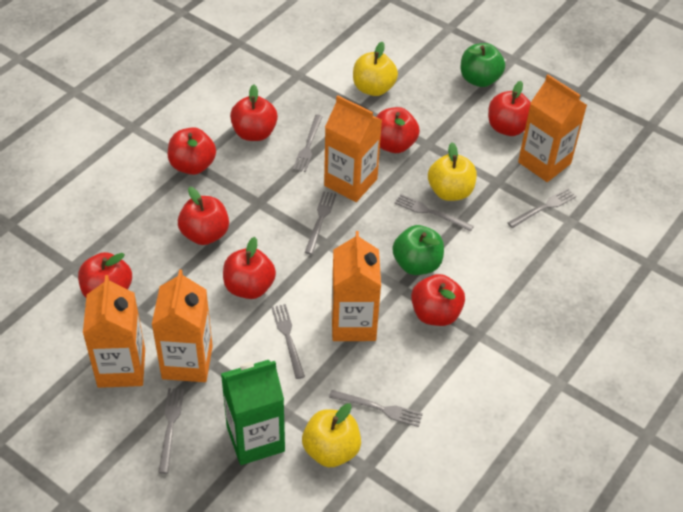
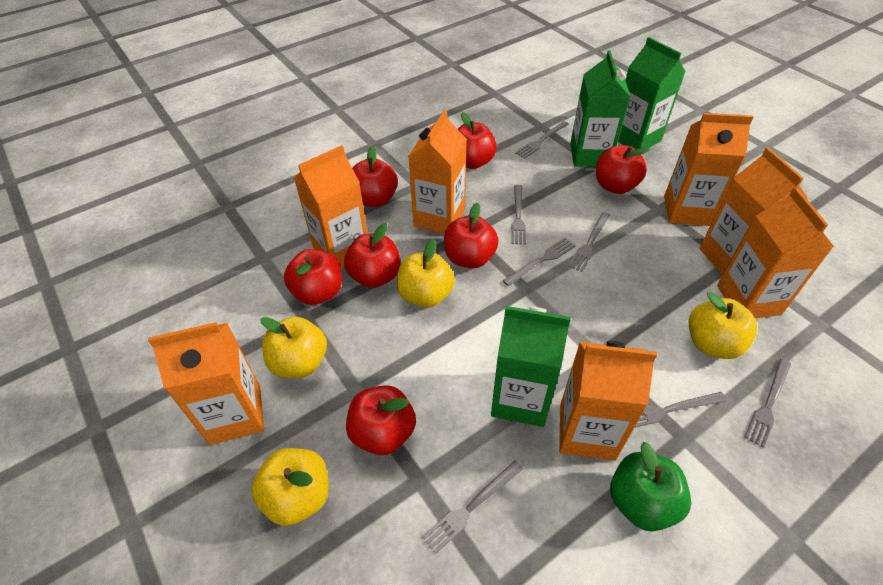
green apple: [392,225,444,275] [460,43,505,87] = 2 -> [610,442,691,532] = 1
green carton: [221,360,285,465] = 1 -> [491,306,571,427] [570,50,630,167] [618,37,686,149] = 3
orange carton: [83,275,145,388] [152,269,213,382] [324,95,382,202] [332,231,381,341] [518,75,587,182] = 5 -> [148,322,264,445] [294,145,368,268] [408,110,467,234] [559,341,657,461] [664,113,753,226] [699,147,807,276] [717,187,834,318] = 7
red apple: [78,252,132,298] [168,127,216,175] [178,187,229,245] [223,237,276,299] [230,84,278,141] [376,107,420,153] [411,274,465,326] [488,81,531,136] = 8 -> [284,249,342,305] [344,223,401,288] [346,385,416,455] [352,146,398,207] [444,203,499,268] [458,112,497,169] [596,145,650,194] = 7
yellow apple: [302,403,361,467] [353,42,398,96] [428,142,477,201] = 3 -> [251,448,329,526] [260,317,327,378] [397,239,455,308] [689,292,757,359] = 4

